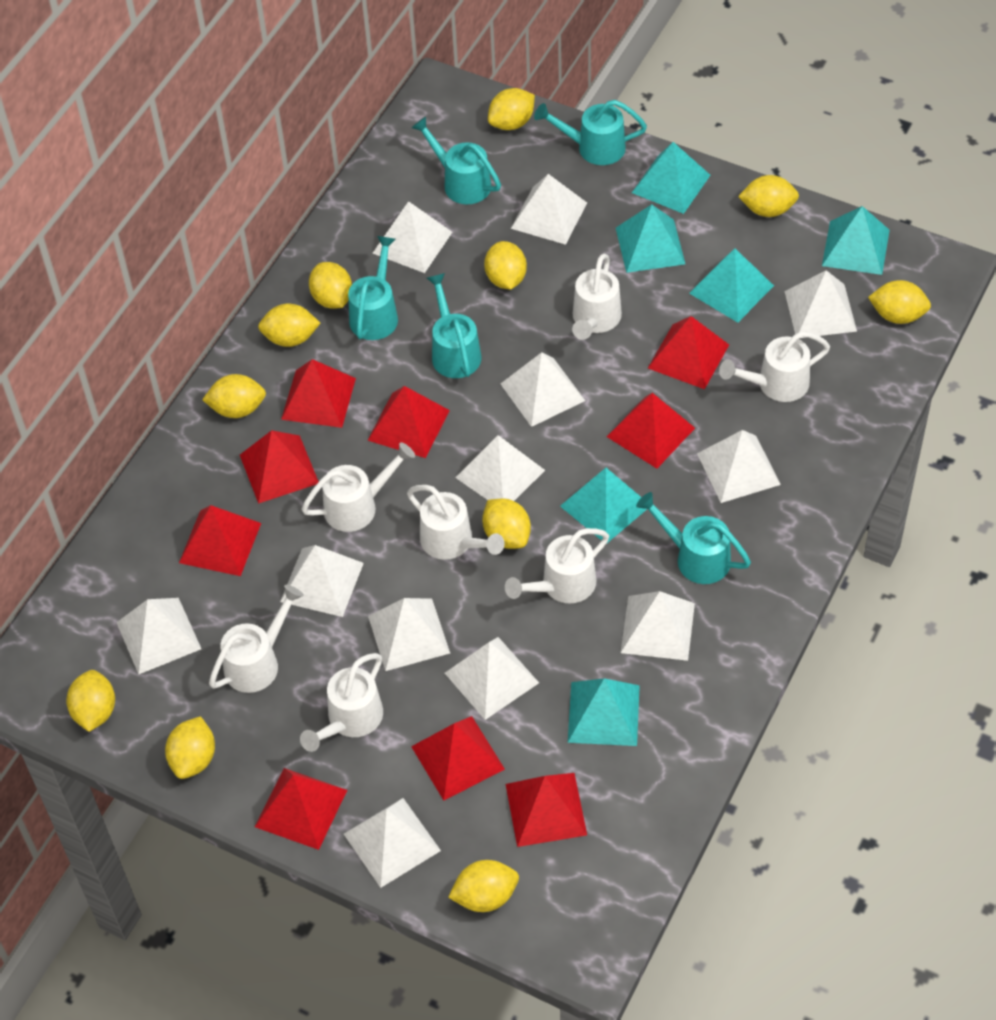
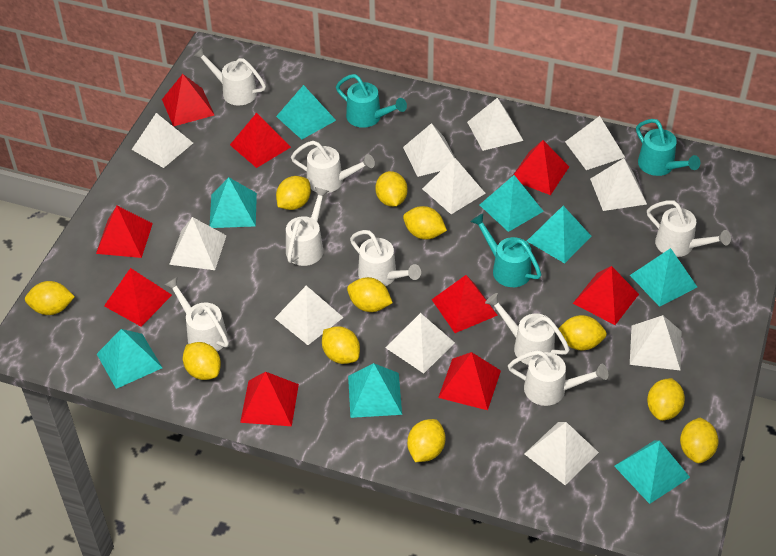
turquoise pyramid: [560,468,647,544] [568,678,640,746] [616,204,685,273] [632,142,710,214] [689,249,774,323] [822,206,890,275] = 6 -> [97,329,162,389] [210,177,257,228] [276,85,336,139] [348,363,402,418] [480,175,544,232] [527,206,592,263] [614,440,690,504] [630,248,697,307] = 8
turquoise watering can: [348,236,398,340] [411,116,501,204] [427,273,482,378] [534,100,647,165] [636,492,751,584] = 5 -> [336,74,407,128] [470,214,541,287] [636,119,700,176] = 3
white pyramid: [116,598,201,674] [280,545,364,617] [344,798,441,888] [368,598,450,671] [373,201,452,273] [445,637,539,720] [455,435,545,501] [501,352,585,427] [511,174,587,245] [621,591,695,661] [697,430,781,503] [785,270,857,338] = 12 -> [132,113,193,168] [169,217,227,270] [275,286,344,345] [385,313,455,373] [403,123,455,177] [422,158,486,214] [467,98,524,151] [525,422,599,485] [565,116,625,170] [590,158,647,211] [630,315,681,371] = 11
white watering can: [209,585,304,693] [300,653,383,752] [301,442,415,532] [407,485,505,560] [505,528,609,604] [572,254,622,340] [719,331,830,402] = 7 -> [165,277,229,352] [193,47,266,106] [286,187,329,266] [291,141,375,193] [350,230,421,286] [485,293,570,365] [508,350,608,406] [647,200,731,257] = 8

